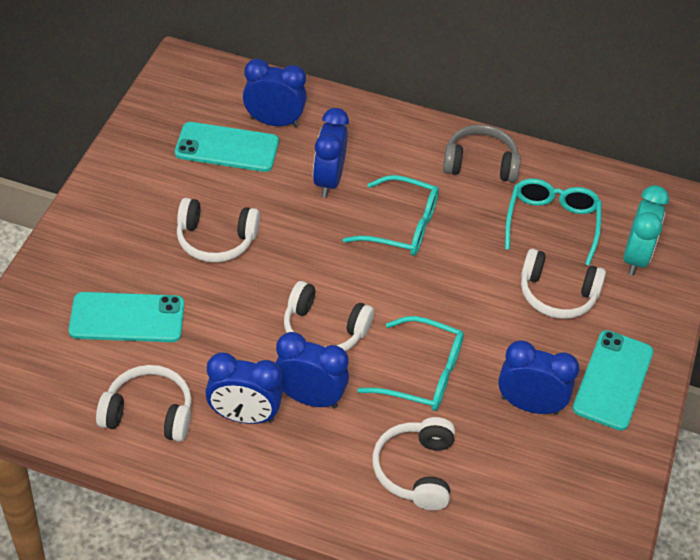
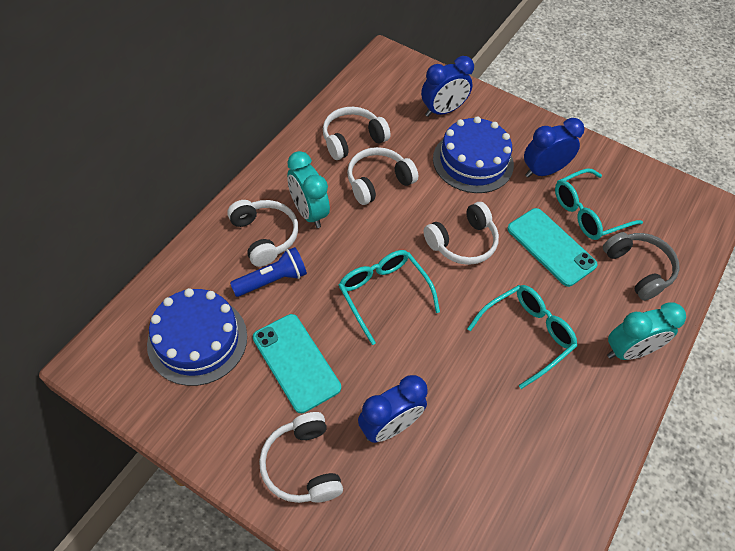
blue cake: none = 0 -> [147,288,247,386] [433,117,514,193] = 2
blue clock: [205,353,283,424] [243,59,307,127] [276,332,349,408] [313,108,349,198] [498,340,579,415] = 5 -> [358,375,428,443] [421,56,474,117] [524,118,585,178] = 3
blue flashlight: none = 0 -> [230,247,307,297] = 1
turquoise clock: [623,185,669,276] = 1 -> [287,151,330,228] [607,302,686,360] = 2
turquoise phone: [69,292,184,342] [175,122,279,172] [572,330,654,431] = 3 -> [253,314,341,413] [507,208,598,287] = 2

